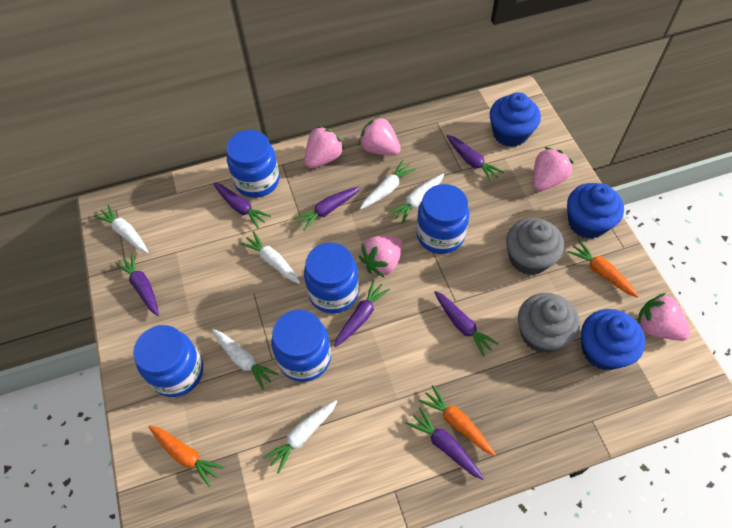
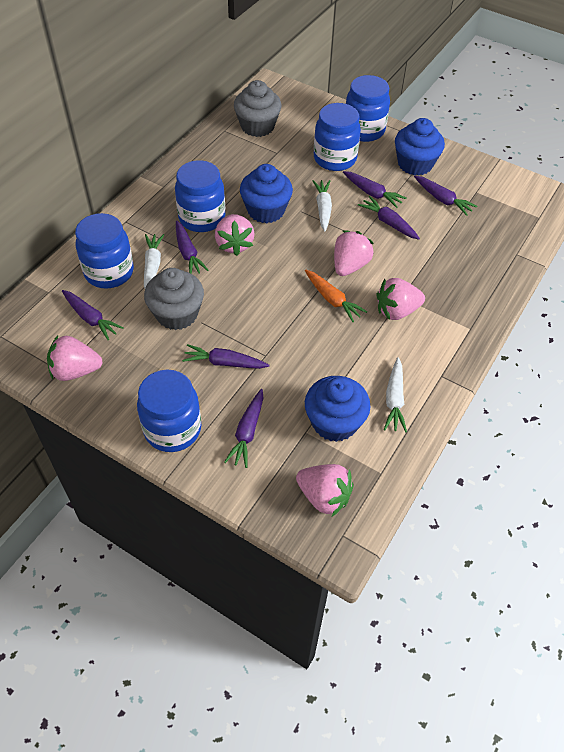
orange carrot: [148,425,225,488] [419,385,496,456] [567,240,639,298] = 3 -> [305,270,367,322] = 1
white carrot: [94,204,148,253] [212,329,278,390] [240,231,300,284] [263,400,337,474] [360,160,416,210] [388,173,444,224] = 6 -> [144,234,164,288] [313,180,332,231] [384,357,407,432] = 3

